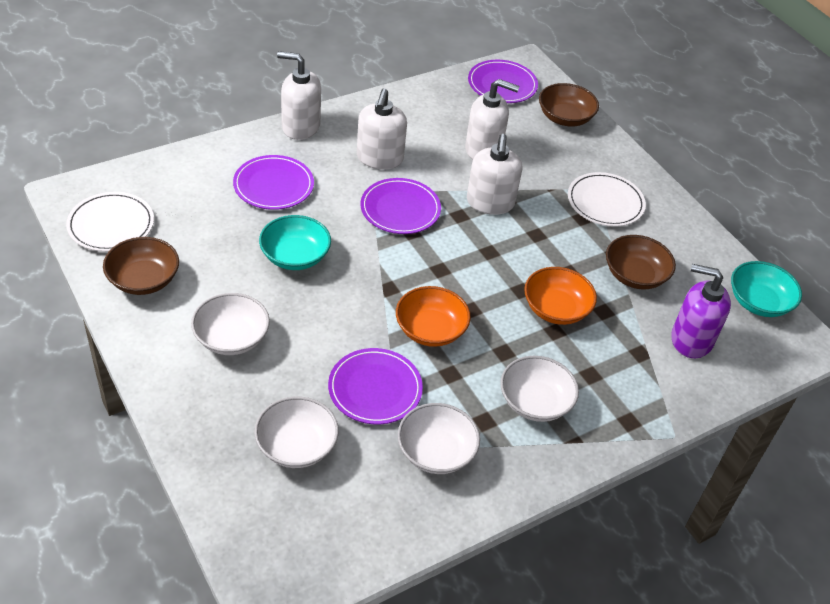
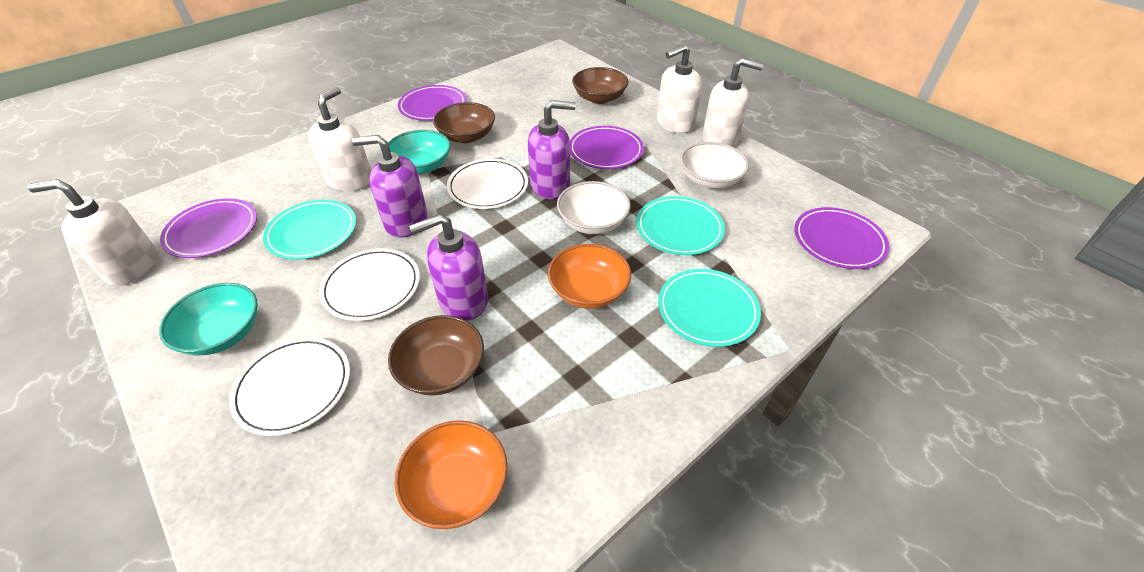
purple soap dispenser: [671,264,731,358] = 1 -> [352,135,428,238] [409,214,488,321] [528,100,576,199] = 3
turquoise plate: none = 0 -> [263,200,356,260] [636,196,725,255] [658,269,761,347] = 3
white bowl: [191,293,270,355] [254,396,339,468] [397,403,480,474] [500,356,579,422] = 4 -> [557,181,630,234] [680,142,749,189] = 2
white plate: [66,192,154,252] [568,172,646,227] = 2 -> [229,337,350,436] [319,248,420,321] [447,159,528,209] = 3

